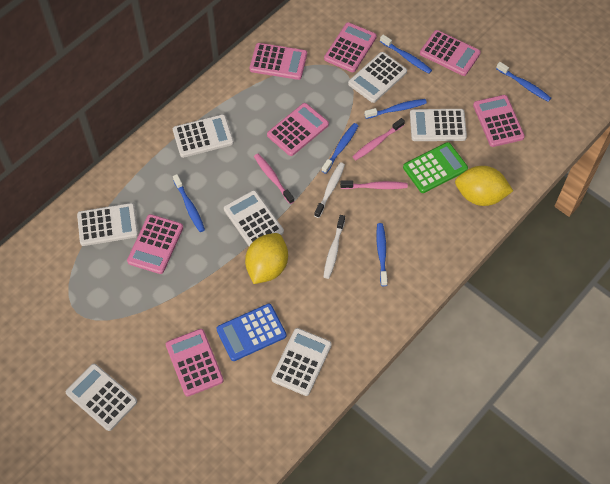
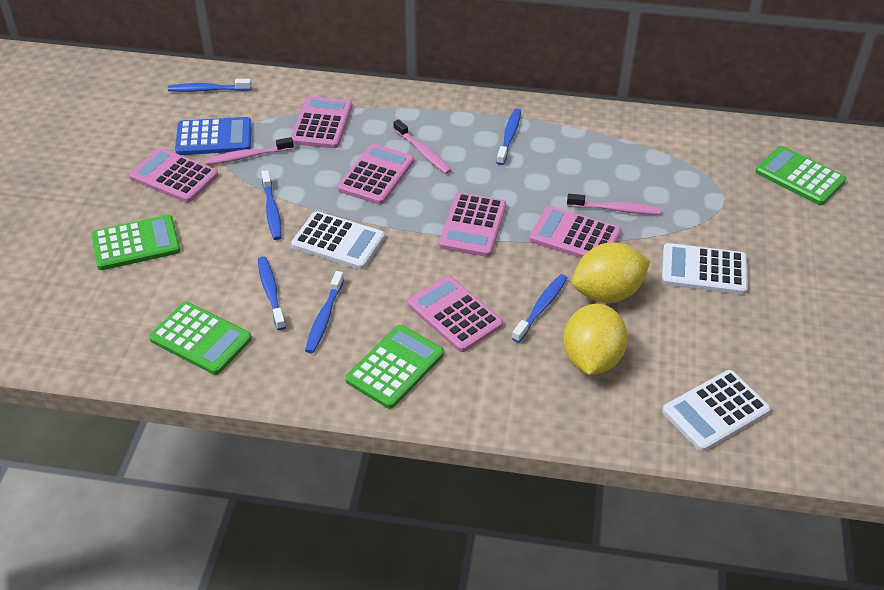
green calculator: [403,142,468,193] = 1 -> [91,215,180,270] [149,302,252,375] [345,325,444,409] [755,146,846,205] = 4
pink calculator: [127,214,183,274] [166,329,224,397] [250,43,307,80] [267,103,329,156] [324,22,377,72] [420,30,481,76] [473,95,525,147] = 7 -> [129,148,218,203] [291,96,352,148] [338,144,414,205] [407,276,503,352] [439,193,506,257] [529,206,621,258] = 6
white calculator: [66,364,137,431] [77,203,138,246] [173,114,234,158] [224,190,284,246] [271,328,332,396] [348,52,407,103] [410,109,467,141] = 7 -> [291,211,385,270] [662,243,748,295] [662,370,771,452] = 3
white toothbrush: [314,162,345,218] [323,215,345,279] = 2 -> none = 0

